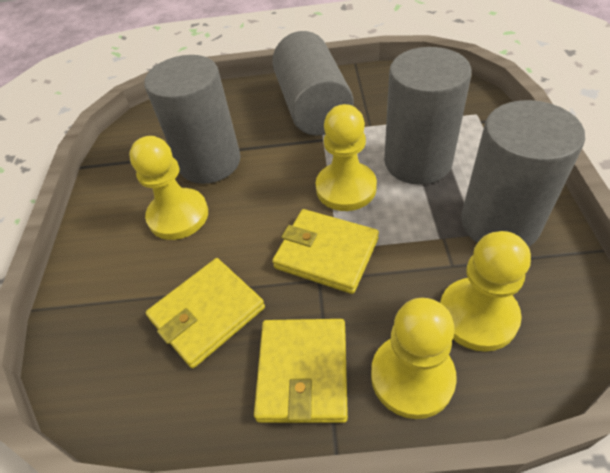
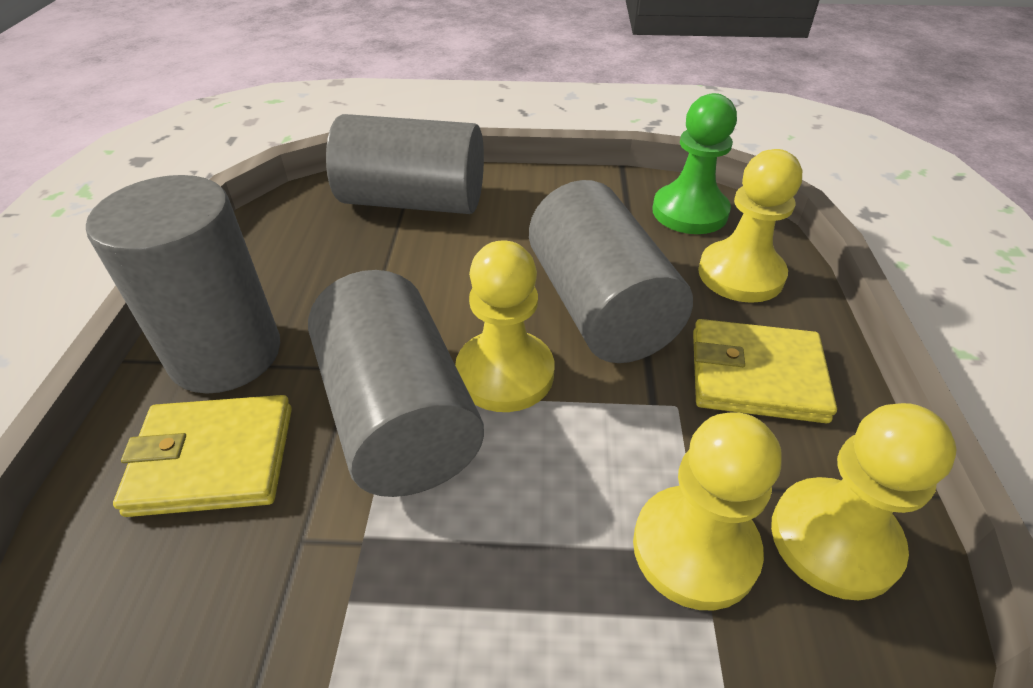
green pawn: none = 0 -> [652,93,737,234] = 1
yellow wallet: [145,258,265,368] [254,319,348,423] [272,209,379,294] = 3 -> [113,395,292,517] [693,319,837,423] = 2

